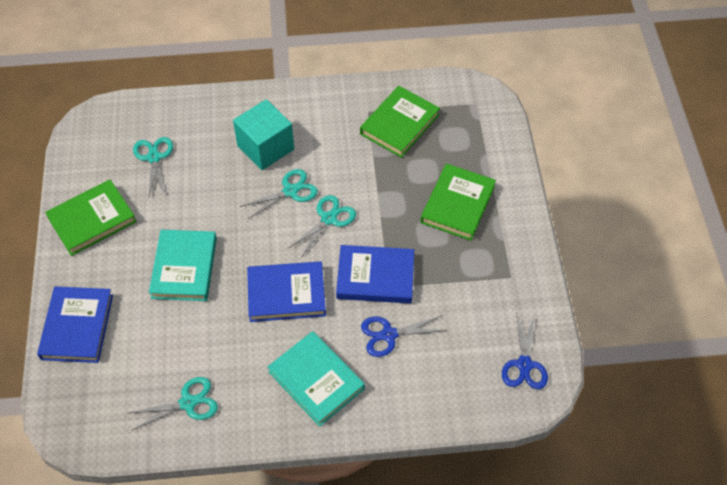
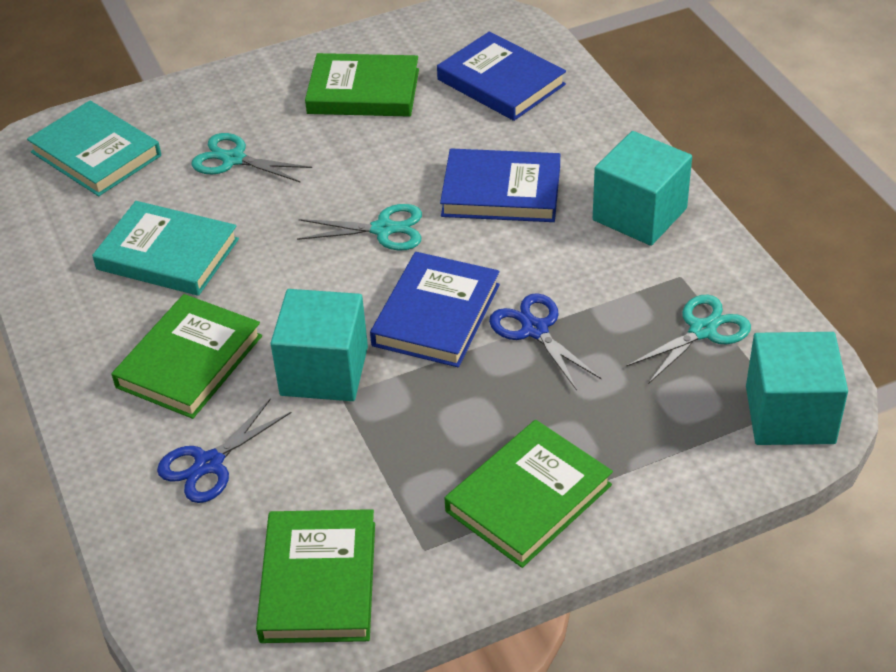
green book: [45,180,137,256] [360,86,440,158] [421,164,496,241] = 3 -> [112,294,262,419] [256,509,375,643] [305,53,419,117] [445,420,613,568] = 4
turquoise cube: [233,99,294,170] = 1 -> [271,289,368,401] [593,131,692,246] [746,332,848,445] = 3
turquoise scissors: [128,377,218,431] [133,137,173,199] [240,169,318,219] [287,195,356,258] = 4 -> [192,133,312,183] [297,204,422,251] [627,295,751,384] = 3

